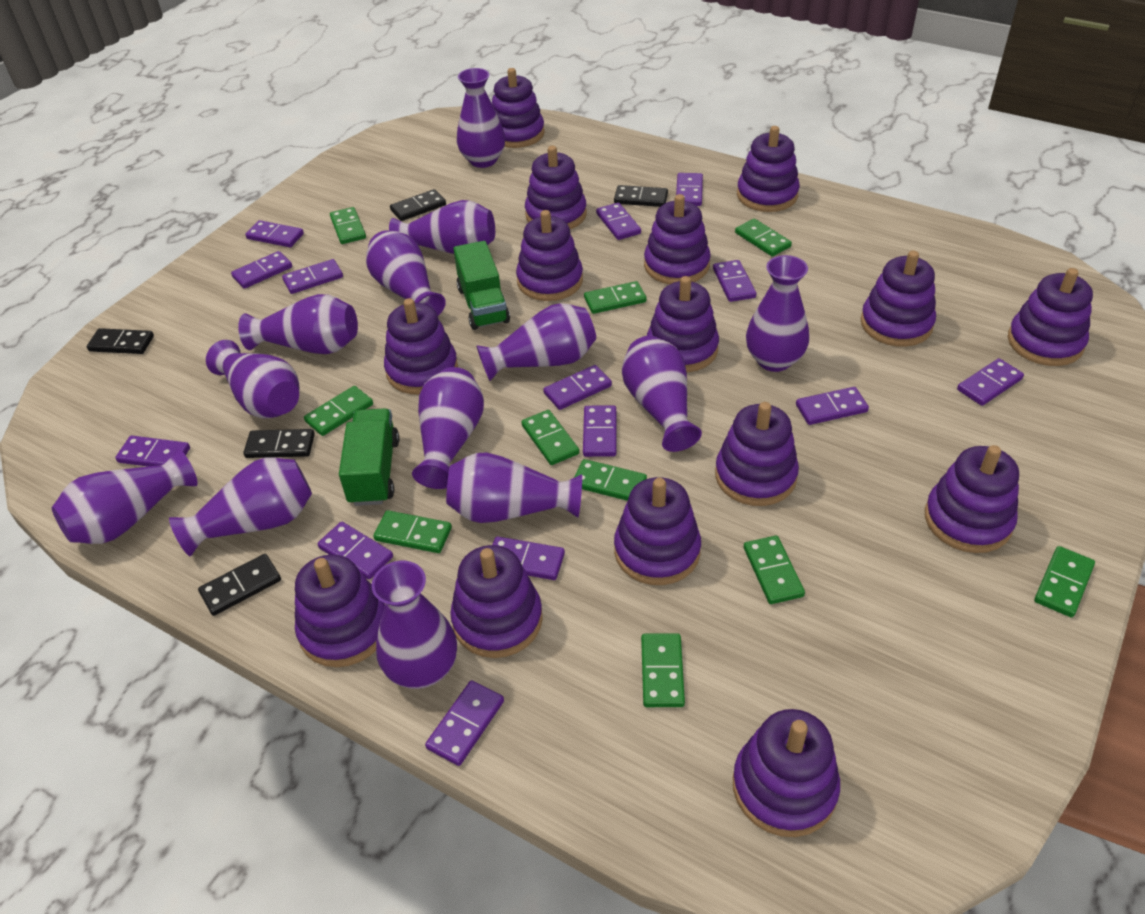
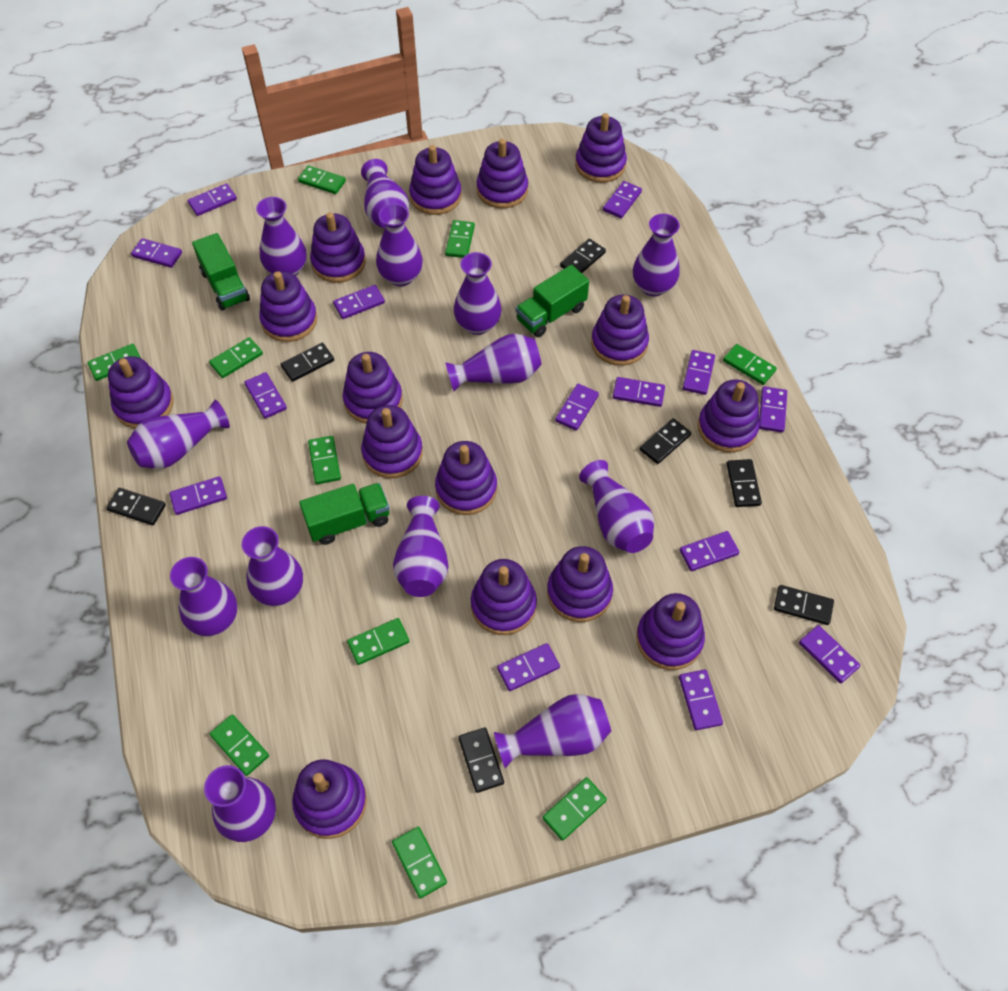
black domino: [87,328,154,354] [198,554,281,616] [244,429,315,458] [390,189,446,221] [614,185,668,207] = 5 -> [106,488,166,525] [281,343,334,382] [458,727,504,793] [560,239,606,273] [640,418,691,464] [727,459,762,507] [774,585,834,625] = 7
green truck: [339,408,399,506] [453,241,510,330] = 2 -> [192,233,250,311] [299,483,390,545] [516,265,589,337] = 3

